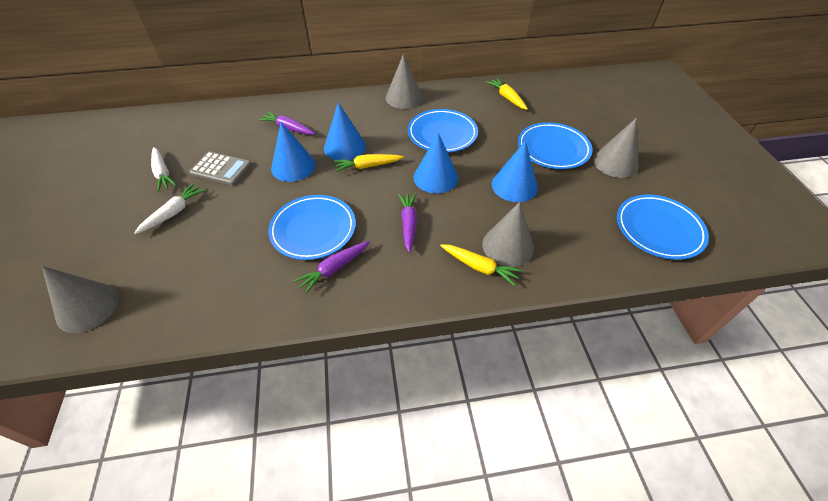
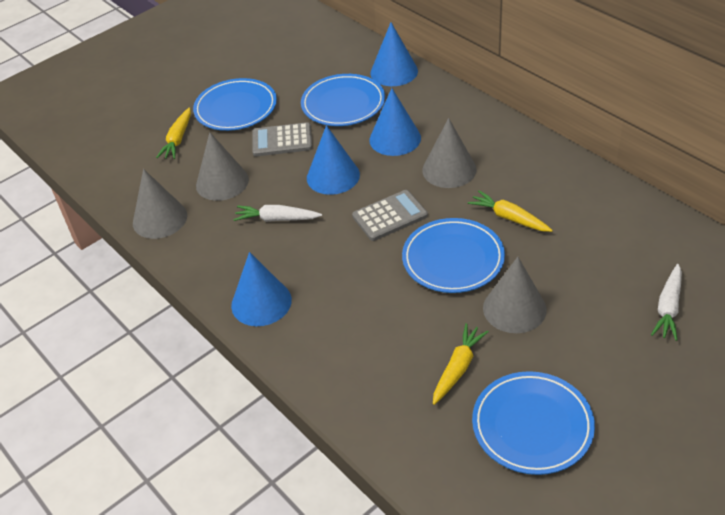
grey calculator: [189,151,252,185] = 1 -> [252,122,312,156] [352,190,428,241] = 2
purple carrot: [258,112,315,135] [294,241,370,294] [398,193,417,253] = 3 -> none = 0

